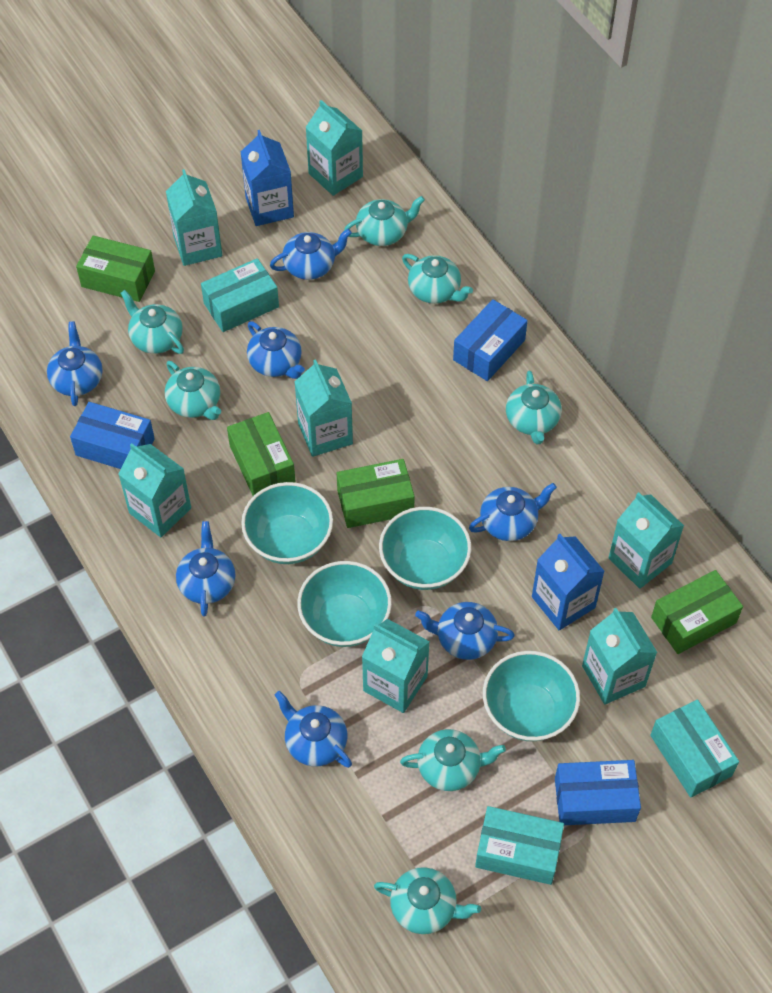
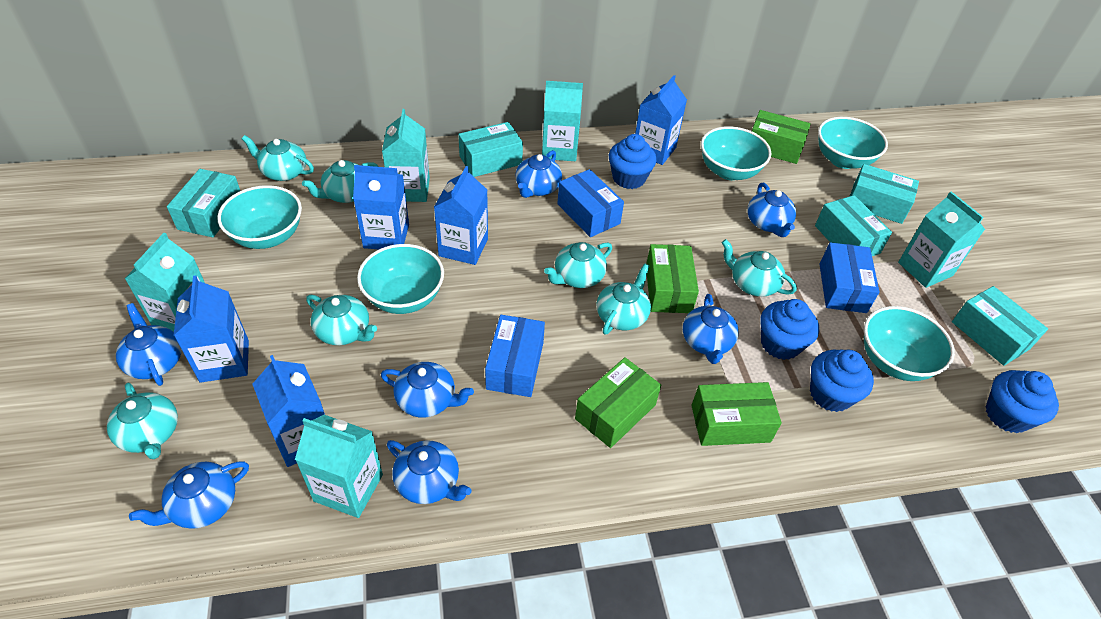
blue carton: [241,130,294,226] [532,534,605,630] = 2 -> [174,275,249,383] [253,355,325,467] [353,165,409,249] [434,166,488,265] [635,75,687,165] = 5
blue cupcake: none = 0 -> [609,134,656,189] [760,299,819,360] [810,350,874,412] [986,370,1059,433] = 4
turquoise bowl: [241,482,333,564] [297,561,392,647] [379,507,471,590] [483,651,580,741] = 4 -> [217,185,302,249] [357,244,444,314] [701,126,772,180] [818,117,888,169] [864,306,955,381] = 5
turquoise box: [201,258,279,332] [475,806,564,885] [650,699,739,798] = 3 -> [167,169,240,237] [458,122,523,177] [815,195,892,256] [849,164,919,224] [952,286,1048,366] = 5
turquoise carton: [118,443,191,537] [166,169,222,266] [294,359,353,457] [306,100,363,196] [362,619,430,713] [582,608,658,704] [609,492,684,589] = 7 -> [125,233,205,332] [295,415,383,518] [382,109,430,202] [542,81,583,161] [898,191,985,288] = 5

